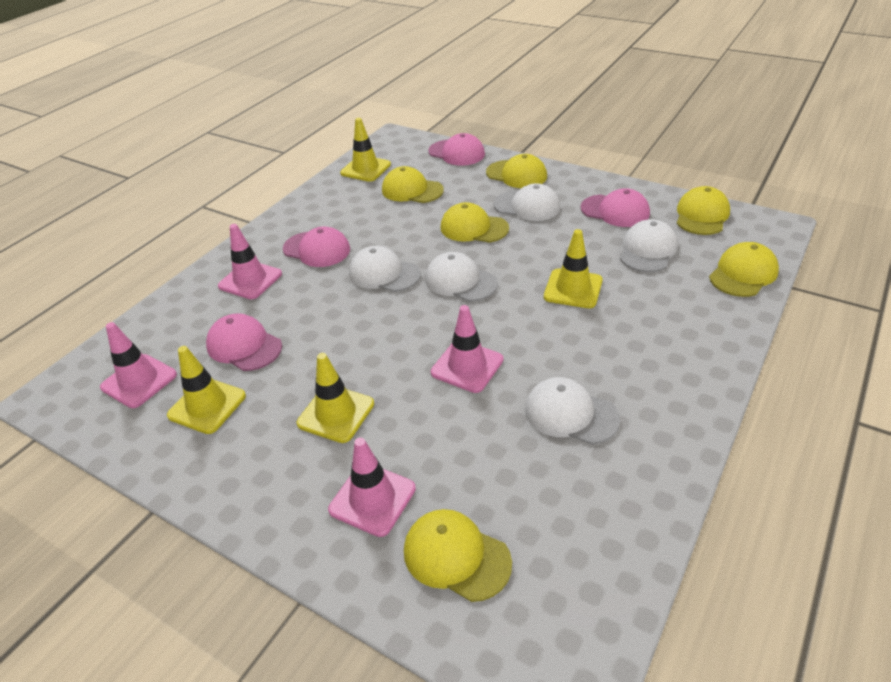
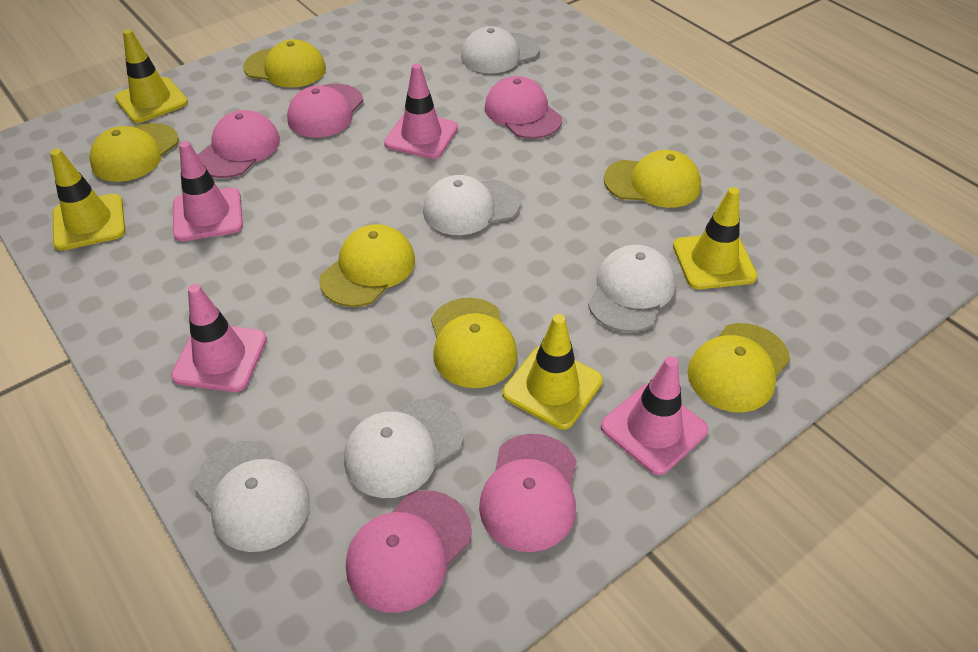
pink cap: [206,313,282,371] [283,227,350,267] [428,133,485,166] [581,188,650,227] = 4 -> [198,110,280,178] [287,84,363,137] [346,490,472,613] [479,434,577,552] [485,76,562,139] = 5

